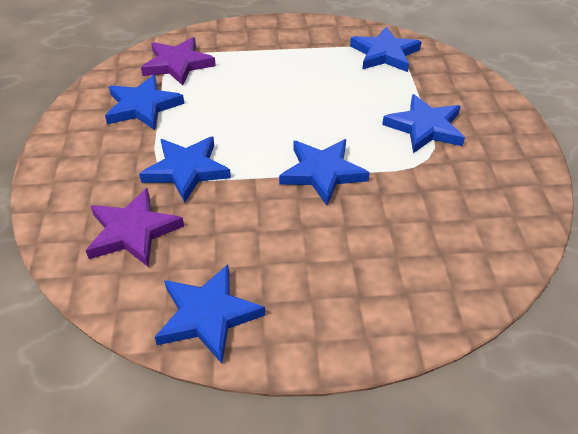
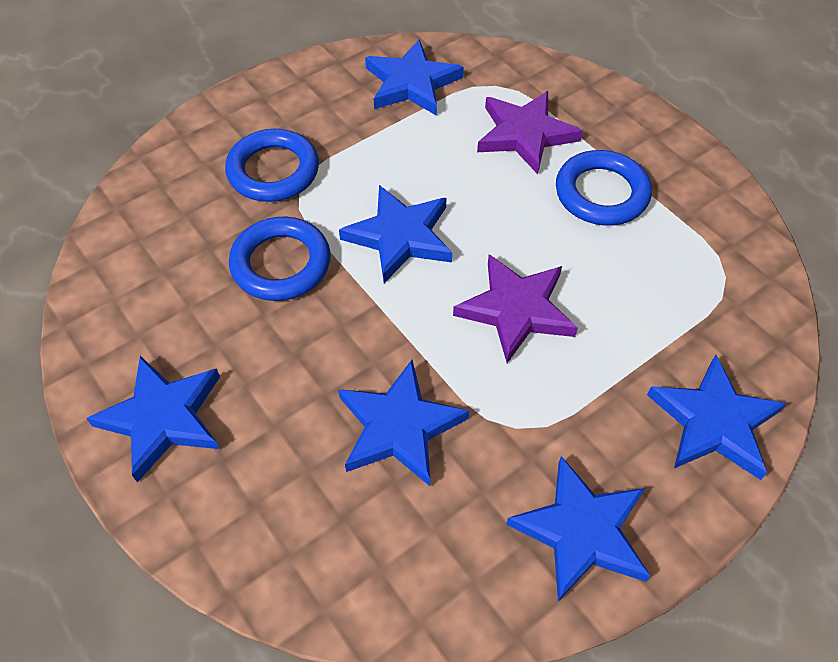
blue ring: none = 0 -> [225,129,319,202] [229,217,331,301] [556,150,652,226] = 3

